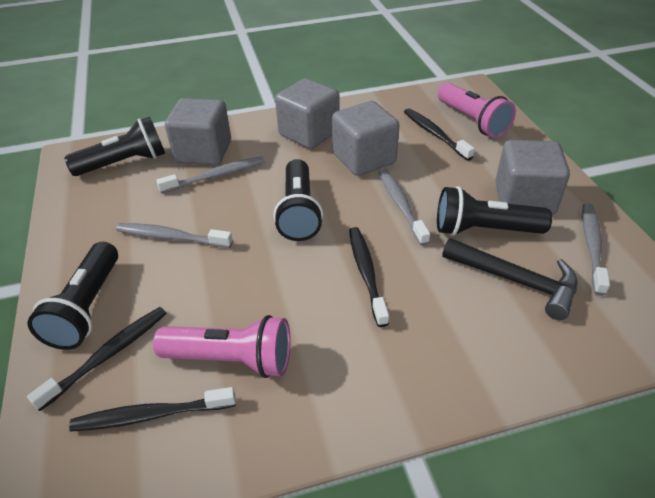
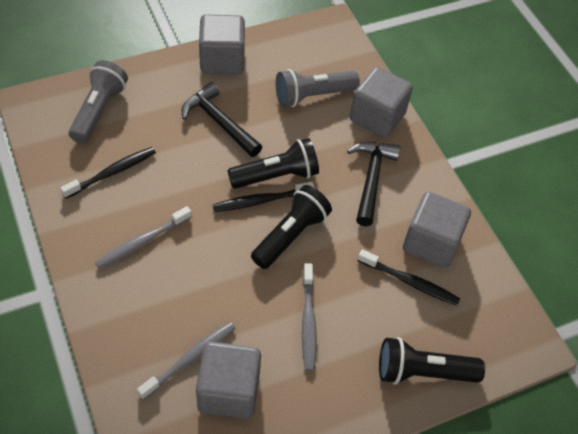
black flashlight: [28,242,118,350] [64,117,165,176] [274,159,323,241] [437,186,552,236] = 4 -> [227,138,319,189] [251,185,332,269] [379,337,485,385] = 3
black hammer: [442,238,577,320] = 1 -> [182,82,262,157] [347,142,400,226] = 2
black toothbrush: [27,307,167,411] [69,387,236,431] [349,227,389,327] [404,108,475,160] = 4 -> [60,147,156,199] [213,182,315,212] [358,249,460,306] = 3
grey flashlight: none = 0 -> [69,60,128,143] [276,69,360,107] = 2
grey toothbrush: [116,223,233,248] [156,156,265,194] [378,169,430,246] [582,203,610,296] = 4 -> [95,206,192,269] [137,322,236,400] [302,263,317,371] = 3
pink flashlight: [153,315,291,378] [438,83,516,138] = 2 -> none = 0

